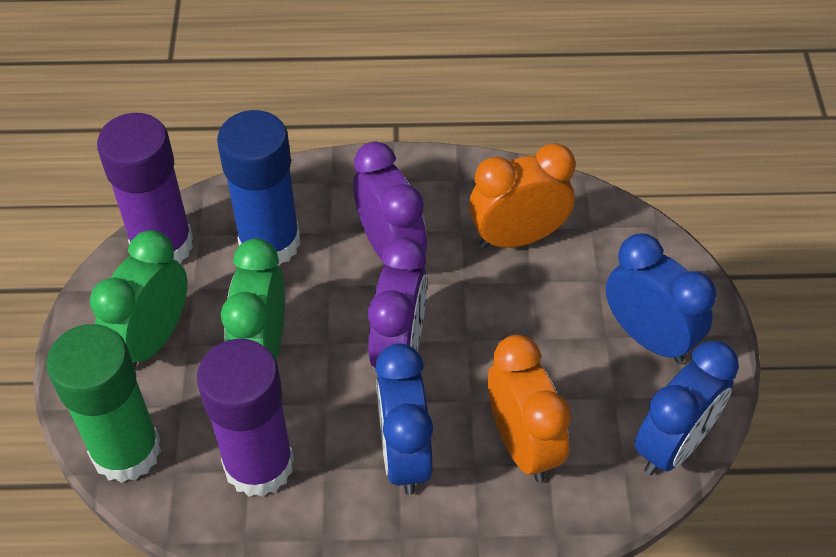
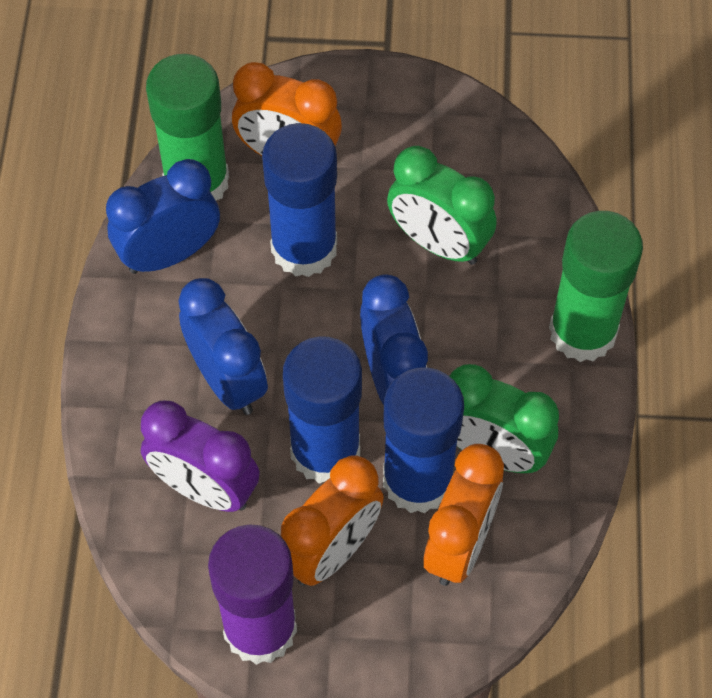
blue glue stick: [217,110,301,266] = 1 -> [262,123,337,277] [283,336,362,484] [383,367,464,513] = 3
green glue stick: [46,324,161,483] = 1 -> [146,54,229,200] [549,211,643,362] = 2
orange clock: [469,143,575,248] [488,335,571,482] = 2 -> [232,62,342,156] [281,456,384,586] [424,444,504,586] = 3
purple clock: [353,142,427,259] [368,238,427,368] = 2 -> [141,401,260,512] = 1
purple glue stick: [97,113,193,264] [197,339,294,497] = 2 -> [208,524,297,665] = 1

